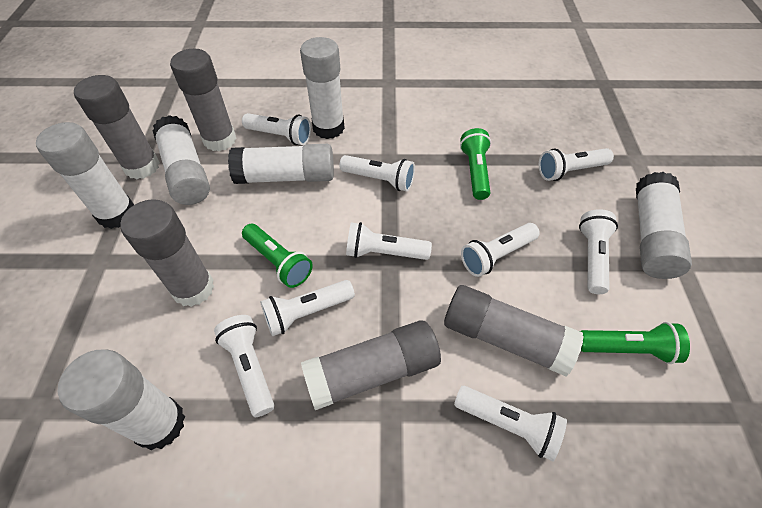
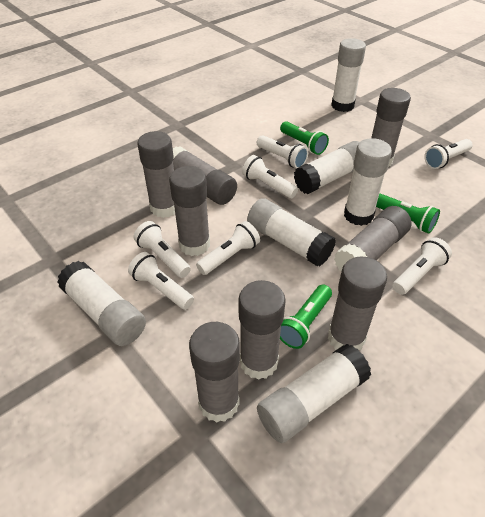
grey glue stick: [74,75,160,179] [120,199,214,307] [170,49,237,151] [301,320,441,410] [444,285,584,377] = 5 -> [138,131,175,218] [169,166,210,256] [173,146,237,205] [189,322,240,423] [238,280,286,380] [328,256,387,350] [334,206,412,272] [371,88,411,167] = 8
white flashlight: [214,315,274,417] [242,113,311,145] [260,280,355,336] [339,155,415,192] [346,222,432,260] [454,386,567,461] [461,223,540,277] [539,148,614,181] [579,209,618,294] = 9 -> [128,252,194,310] [134,221,191,278] [196,221,260,275] [242,155,298,198] [257,135,308,168] [393,237,452,295] [424,139,473,169] = 7

